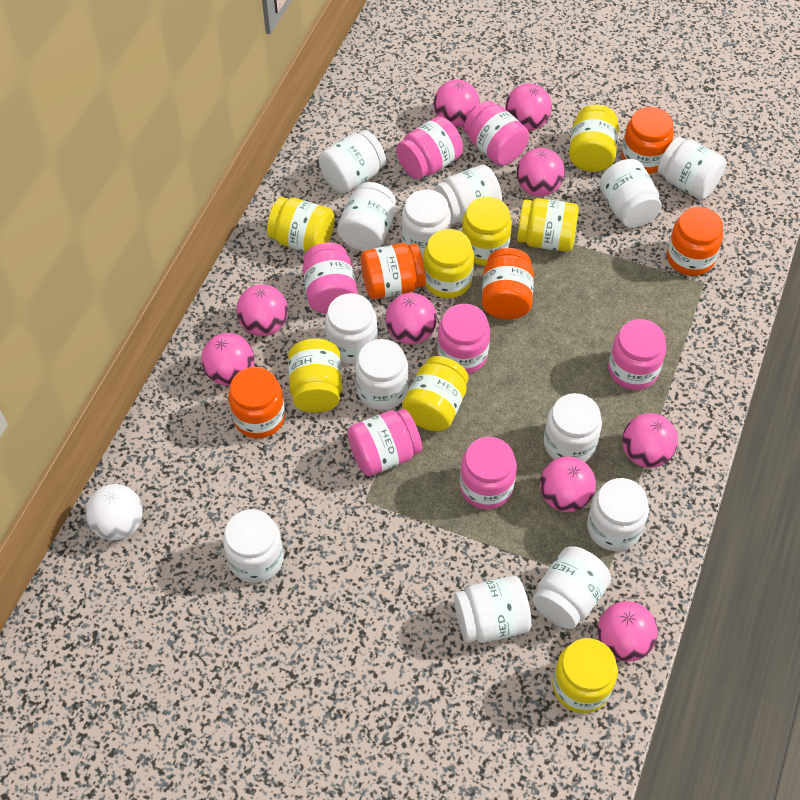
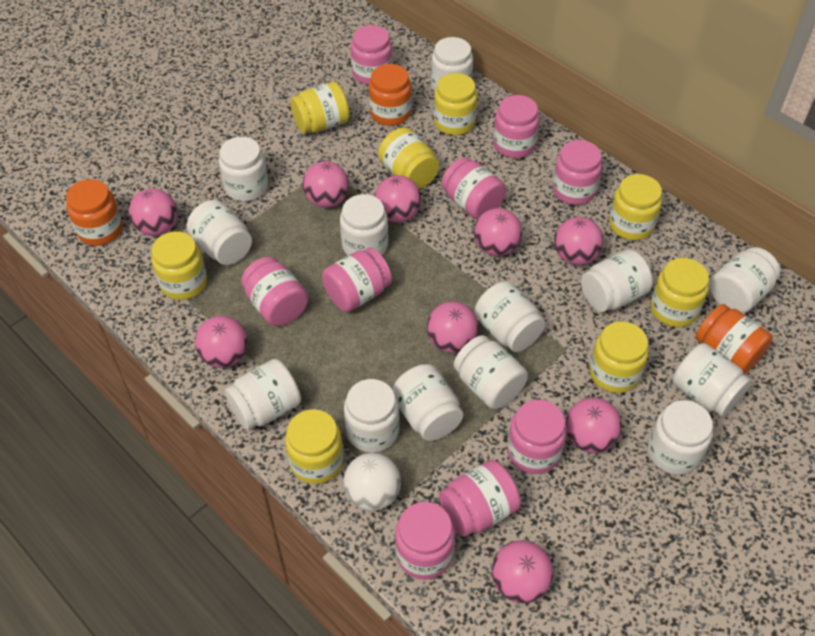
orange jar: [228,367,285,438] [361,243,426,299] [482,248,534,320] [621,107,674,174] [667,207,723,276] = 5 -> [66,179,123,246] [369,64,412,126] [695,304,773,374] = 3
pink jar: [303,242,358,314] [347,409,422,476] [396,116,463,179] [437,304,490,374] [460,437,517,509] [464,101,529,166] [608,319,666,390] = 7 -> [241,257,309,326] [322,247,392,312] [351,25,393,85] [395,502,455,580] [439,460,521,537] [442,157,506,220] [493,95,539,158] [507,400,567,474] [552,140,602,205] = 9

